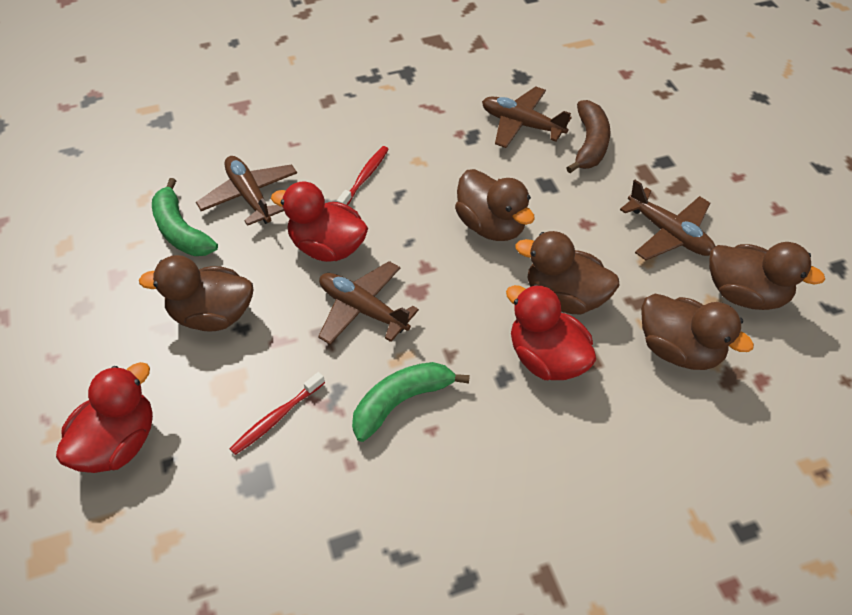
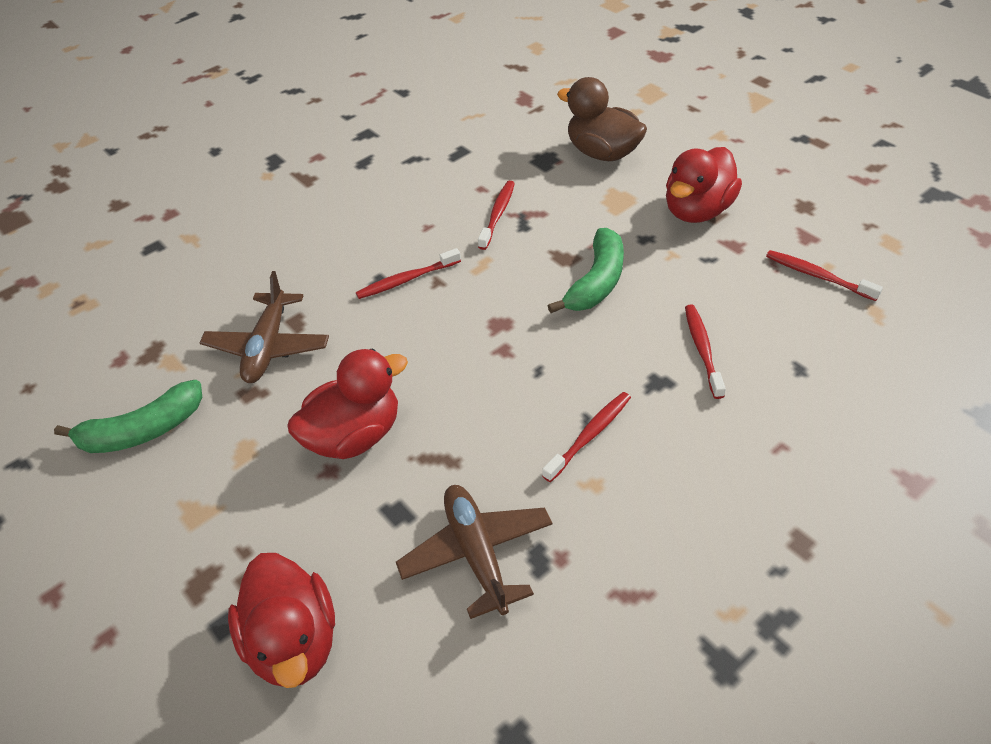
brown banana: [567,100,611,173] = 1 -> none = 0
brown duck: [139,255,253,332] [455,169,535,241] [516,231,620,314] [641,294,754,370] [709,242,825,310] = 5 -> [557,77,647,161] = 1
brown plane: [196,156,297,226] [318,261,419,344] [482,86,572,148] [620,180,715,260] = 4 -> [200,271,329,383] [396,485,553,619] = 2
red toothbrush: [229,372,325,455] [337,146,389,205] = 2 -> [356,248,461,299] [478,181,515,250] [542,392,631,482] [685,304,726,399] [766,250,883,301] = 5

